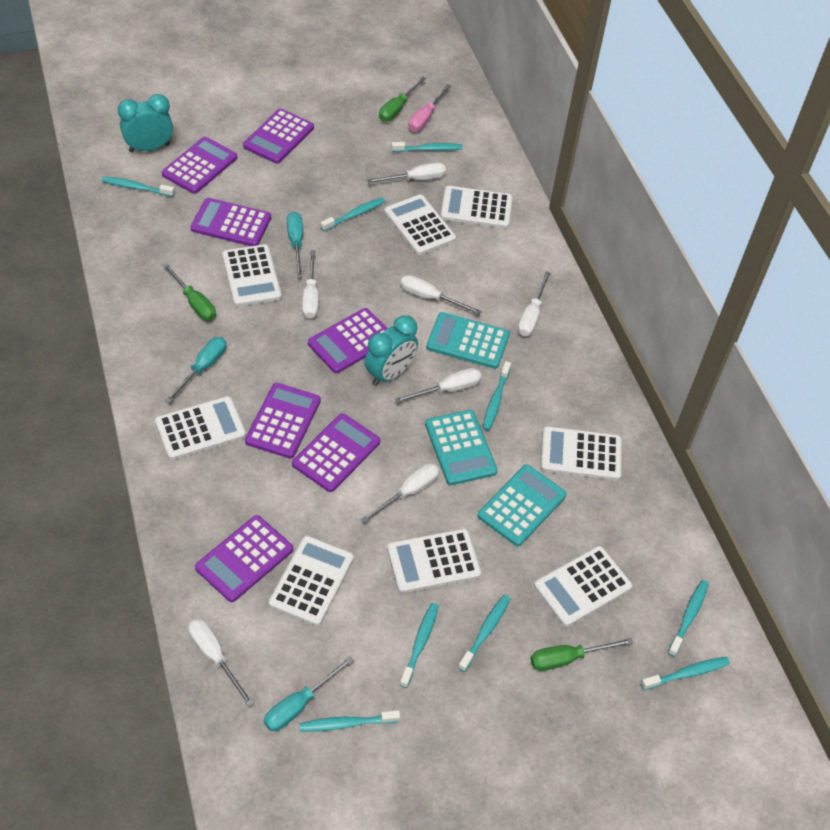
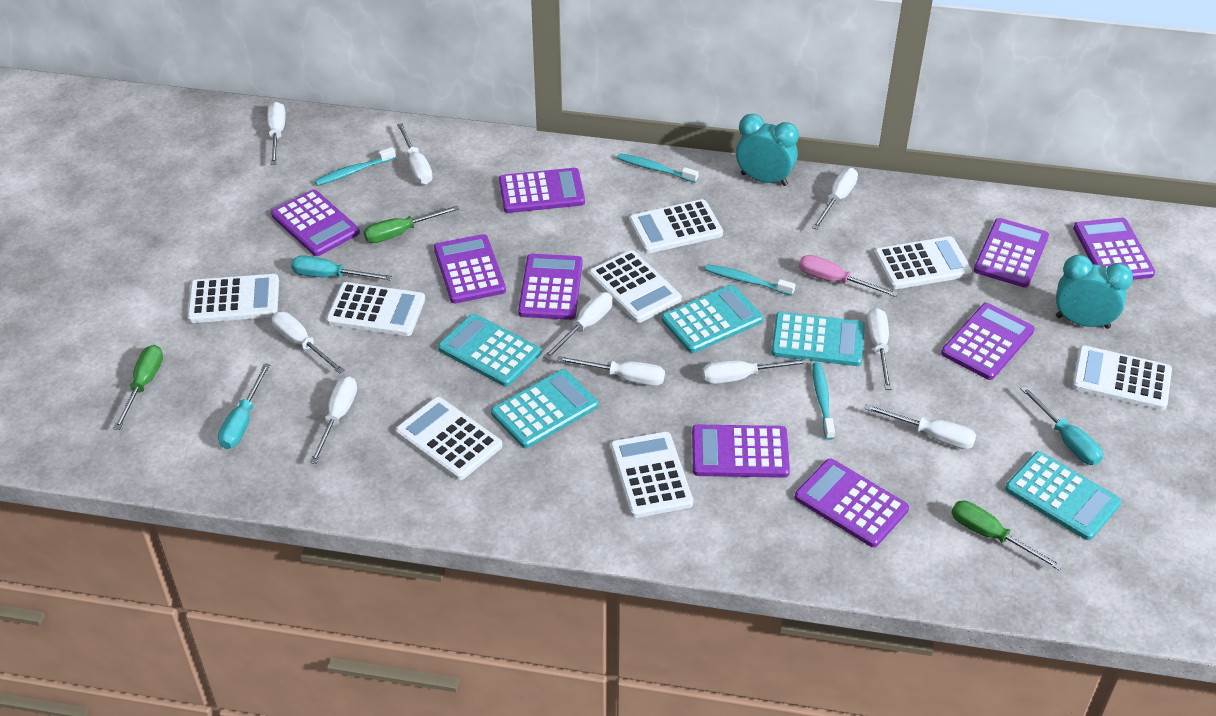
purple calculator: [162,137,238,194] [190,198,271,246] [195,515,293,602] [243,109,314,164] [245,383,321,459] [292,413,380,492] [308,308,388,373] = 7 -> [271,190,360,256] [434,234,506,303] [499,168,585,213] [518,254,583,320] [692,424,790,478] [795,459,909,547] [941,303,1035,380] [974,218,1049,288] [1073,218,1155,280] = 9
turquoise calculator: [425,410,497,485] [426,312,510,369] [478,464,567,546] = 3 -> [438,314,541,387] [491,369,598,448] [661,285,763,353] [771,312,865,366] [1005,451,1122,540] = 5
turquoise toothbrush: [102,176,175,197] [300,710,400,731] [321,198,385,231] [391,142,463,152] [400,603,439,688] [458,595,510,672] [483,361,511,431] [641,657,730,690] [668,580,709,657] = 9 -> [315,147,396,186] [617,153,699,183] [705,264,795,295] [813,362,835,440] = 4
white screwdriver: [188,619,254,707] [302,250,319,319] [360,463,440,523] [367,162,446,183] [395,368,482,403] [400,275,482,315] [518,271,551,336] = 7 -> [267,102,285,165] [272,312,344,374] [310,376,357,464] [397,123,433,184] [543,292,613,360] [557,356,665,386] [703,358,811,384] [812,168,858,230] [864,404,976,449] [867,308,892,390] = 10

